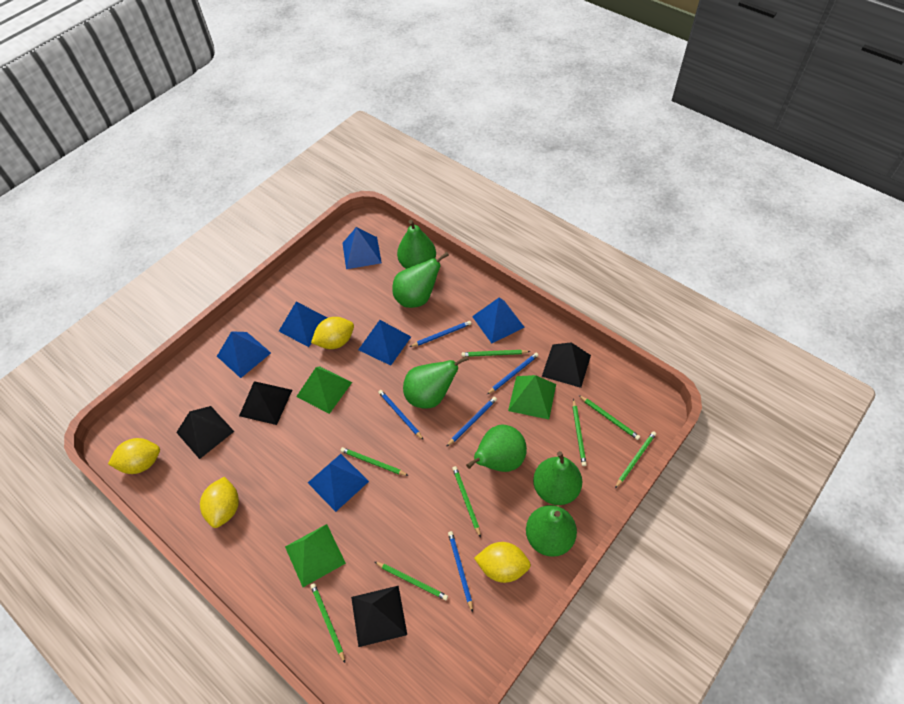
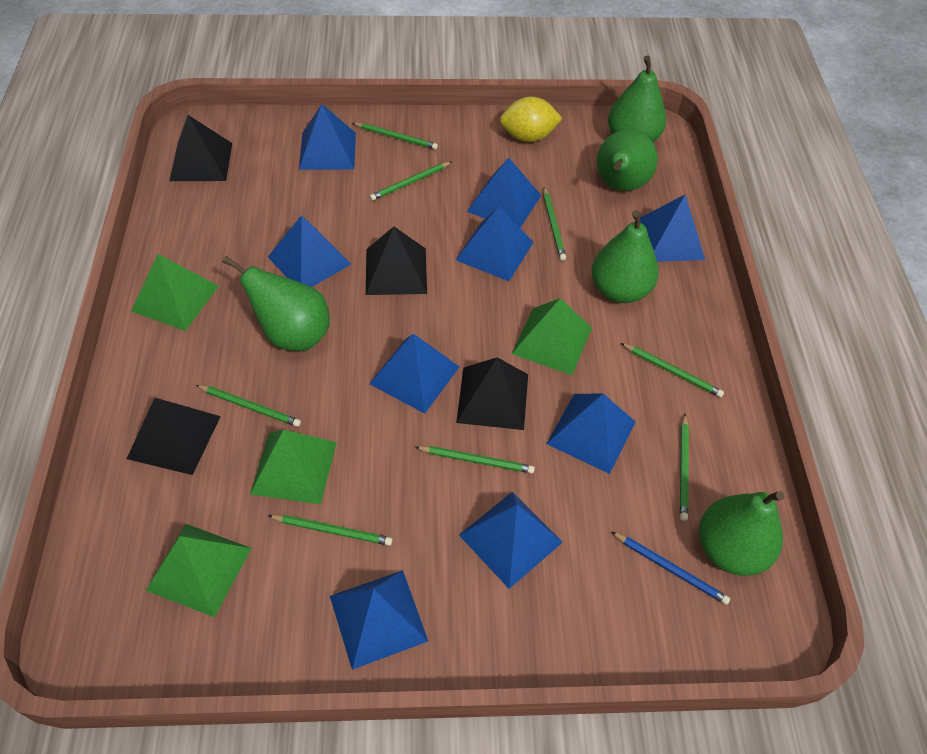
blue pencil: [378,390,423,440] [410,321,471,347] [446,397,497,447] [448,531,473,613] [487,353,539,394] = 5 -> [612,532,730,605] = 1
blue pyramid: [217,331,271,378] [279,302,327,347] [308,454,369,512] [343,227,382,269] [358,320,411,366] [472,297,525,343] = 6 -> [268,215,351,287] [299,104,356,170] [330,570,428,670] [369,333,459,414] [456,206,534,281] [459,492,563,589] [467,158,541,228] [547,393,636,474] [640,195,705,262] = 9
green pear: [392,252,449,308] [397,220,436,269] [403,356,469,408] [466,425,527,472] [526,505,577,557] [533,451,582,505] = 6 -> [223,256,330,351] [592,210,659,303] [597,129,658,191] [608,56,666,142] [699,491,785,576] = 5
green pyramid: [285,524,346,587] [296,366,352,414] [508,375,556,419] = 3 -> [131,254,218,331] [146,524,252,617] [250,430,337,505] [512,298,592,375] = 4
yellow lemon: [108,438,160,474] [200,476,239,528] [311,317,354,349] [474,542,531,583] = 4 -> [500,96,563,142] = 1

